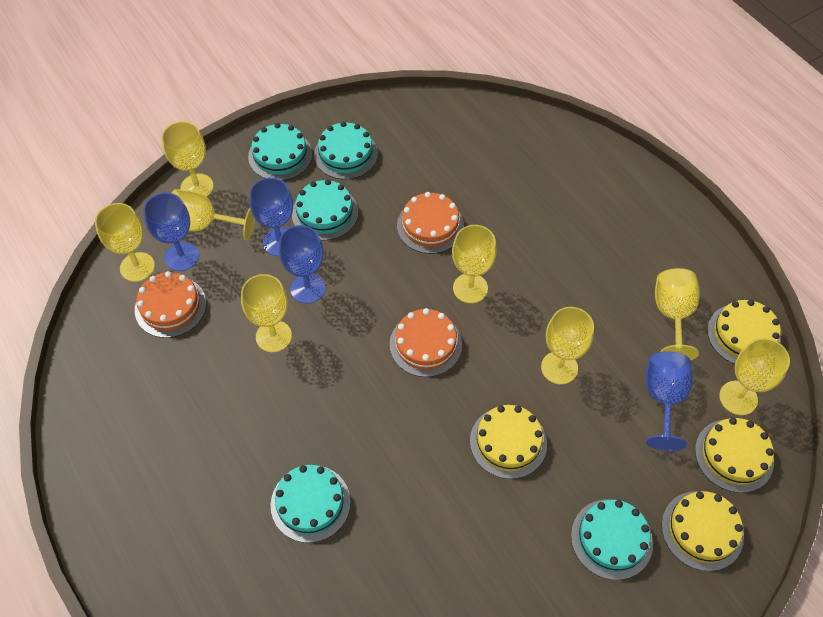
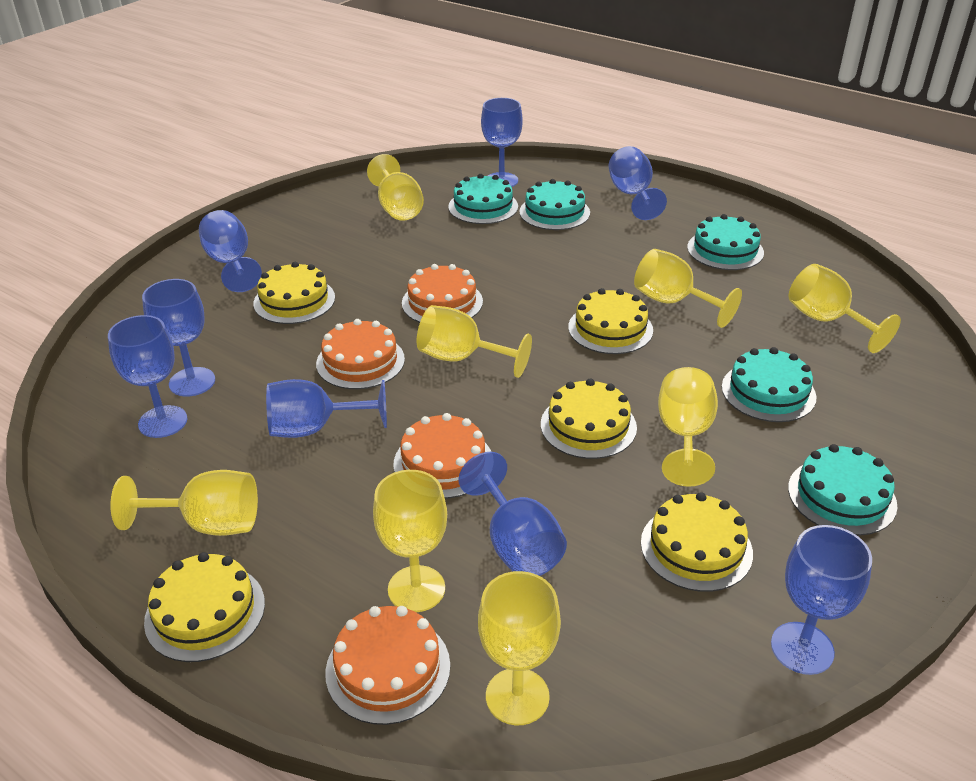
blue goblet: [143,192,199,271] [249,177,293,256] [279,225,325,304] [646,351,693,451] = 4 -> [108,315,187,438] [142,279,215,397] [199,210,262,292] [266,379,387,438] [458,452,567,576] [481,98,523,187] [609,146,667,220] [771,525,872,675] = 8
orange cake: [135,271,206,338] [390,308,462,377] [397,192,464,254] = 3 -> [316,319,405,389] [325,606,450,725] [394,413,491,499] [402,264,483,323] = 4
yellow cake: [470,405,547,479] [662,491,744,571] [695,418,774,493] [707,300,781,364] = 4 -> [144,552,265,662] [253,262,335,324] [541,378,637,459] [568,288,653,354] [641,492,753,592] = 5

